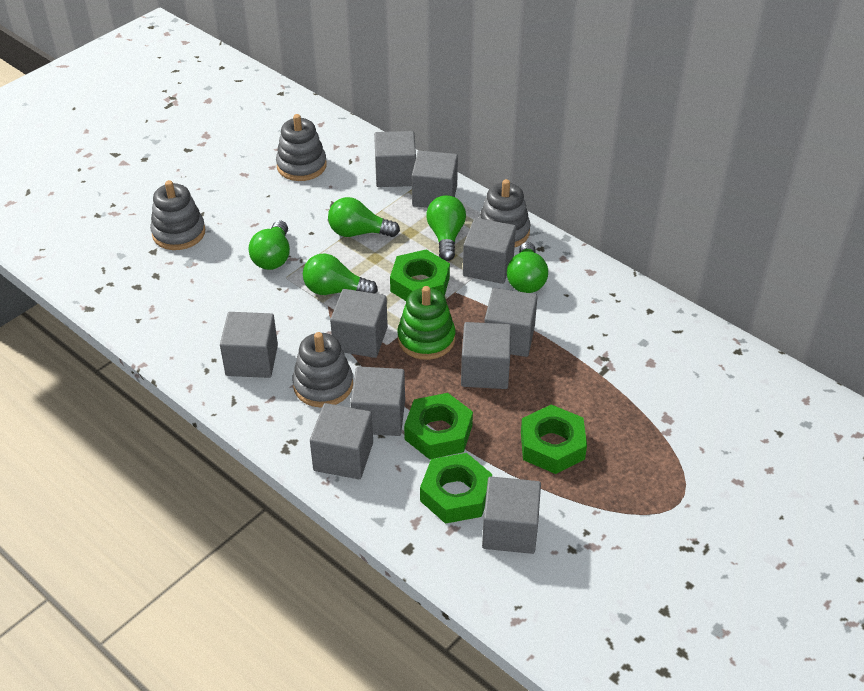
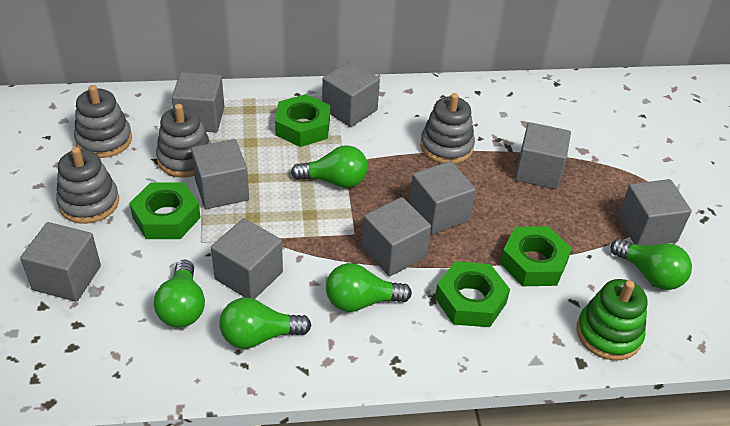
grey cube: [220,312,278,378] [310,403,373,479] [330,289,388,358] [350,366,405,436] [374,131,416,187] [412,151,458,208] [461,322,511,389] [463,218,516,284] [482,476,541,554] [484,288,538,357] = 10 -> [20,222,101,302] [172,72,224,133] [191,139,249,209] [211,218,283,299] [322,61,380,127] [362,197,431,276] [409,161,476,234] [515,122,571,189] [618,179,692,246] = 9

